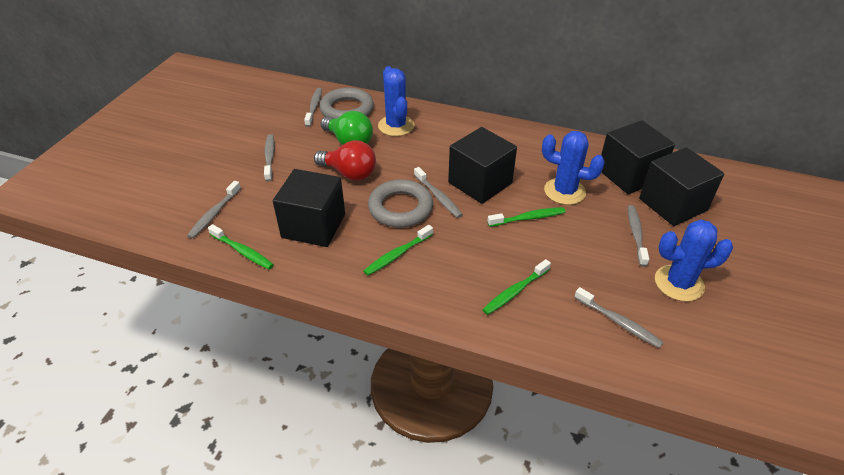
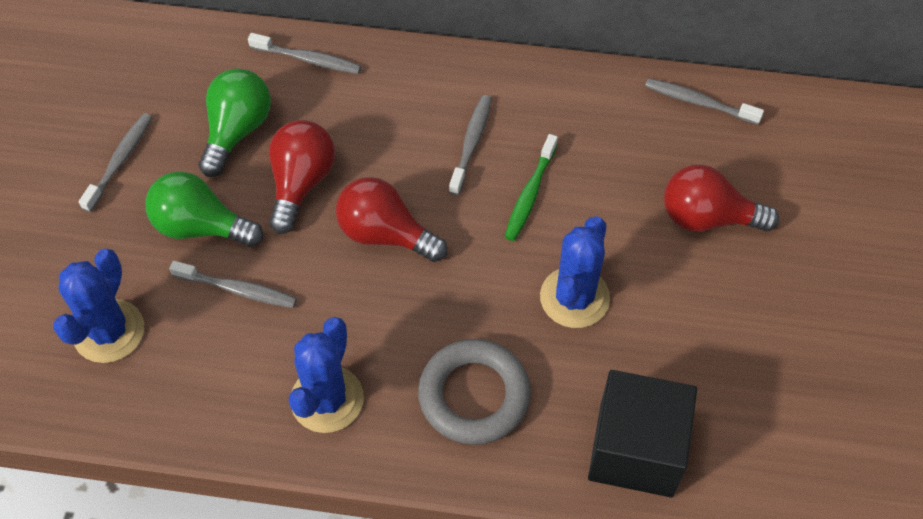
black cube: [273,169,345,247] [448,127,517,204] [601,120,675,194] [639,147,724,226] = 4 -> [588,370,697,497] = 1
green light bulb: [320,111,373,145] = 1 -> [145,171,263,247] [199,69,271,177] = 2
green toothbrush: [208,224,274,270] [364,225,433,276] [482,259,551,315] [487,207,566,227] = 4 -> [505,134,558,241] = 1
grey ring: [319,87,374,119] [368,179,433,227] = 2 -> [418,339,531,445] = 1
grey toothbrush: [187,181,241,239] [264,134,275,182] [304,88,322,127] [414,167,463,218] [574,287,664,348] [628,205,649,267] = 6 -> [79,113,152,212] [169,261,297,308] [248,33,361,74] [449,95,492,195] [645,78,764,125] = 5
red light bulb: [314,140,376,181] = 1 -> [269,120,335,234] [336,177,447,262] [664,165,779,232] = 3

